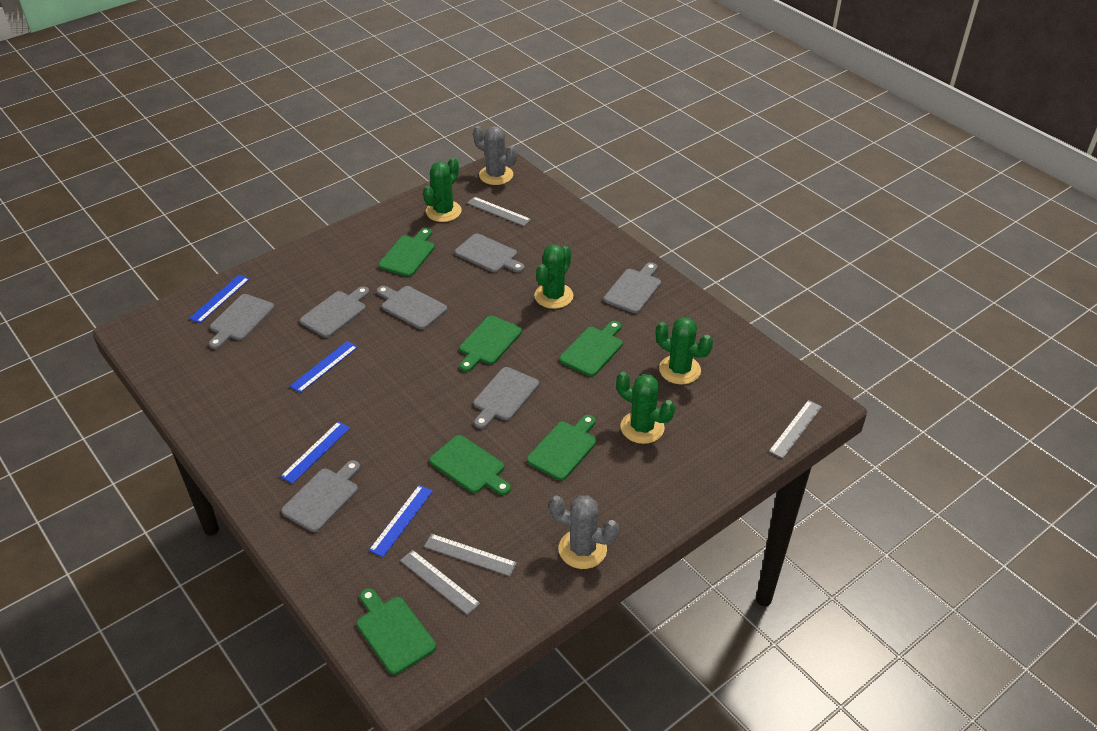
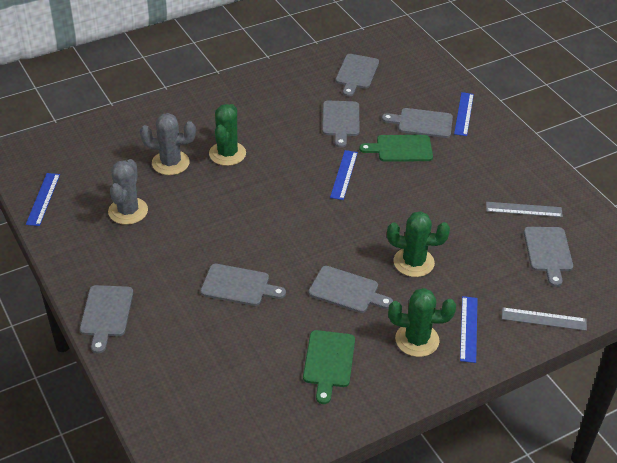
green cactus: [423,158,462,222] [534,245,573,309] [616,372,675,444] [656,317,713,384] = 4 -> [209,104,246,166] [387,211,450,277] [388,288,456,357] = 3
green cutting board: [357,588,436,675] [378,228,435,277] [429,435,511,495] [459,316,522,372] [527,415,597,480] [559,321,623,376] = 6 -> [303,330,355,404] [359,135,433,162] = 2
grey ruler: [400,550,480,615] [424,534,517,576] [467,197,531,226] [769,400,822,459] = 4 -> [486,202,563,217] [502,307,587,331] = 2

